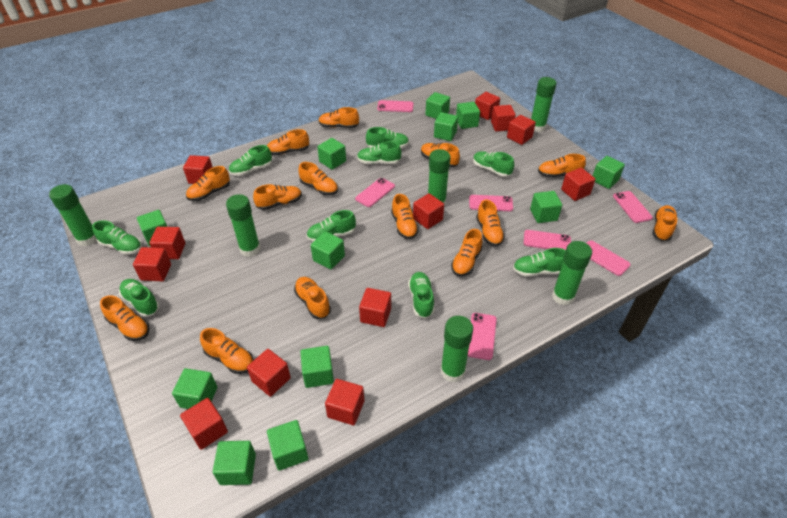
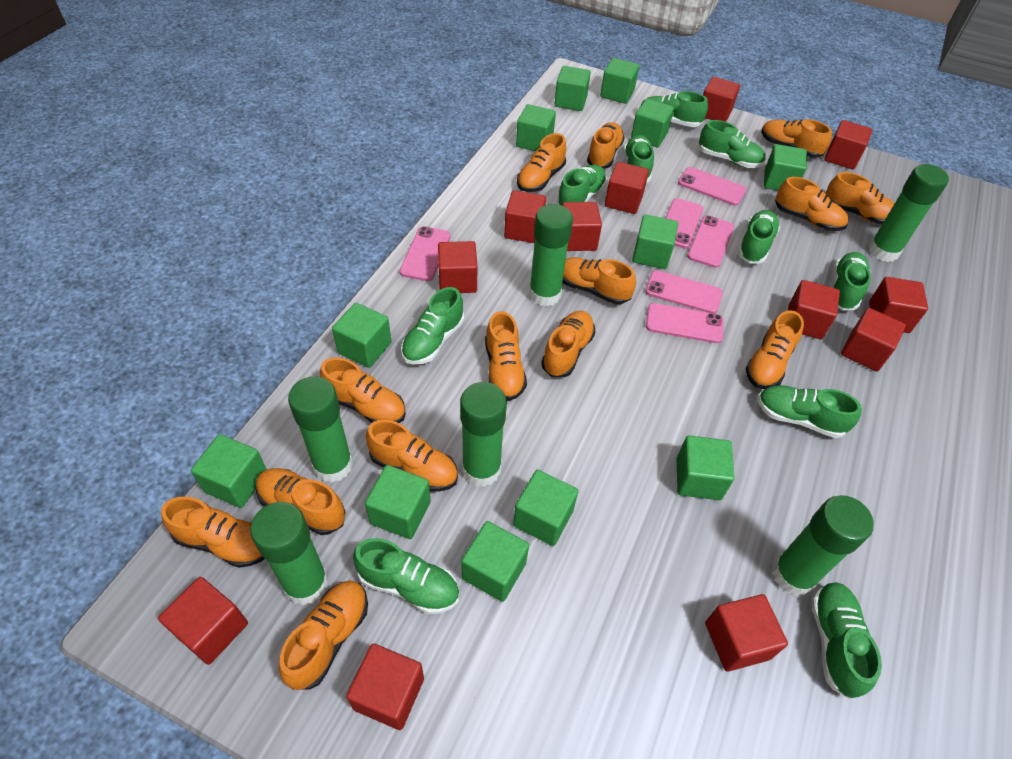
green shoe: [92,220,142,255] [119,279,159,317] [229,145,272,176] [306,210,356,242] [357,142,401,164] [366,127,409,148] [408,272,434,318] [473,151,514,177] [513,248,566,277] = 9 -> [353,538,459,614] [401,287,464,365] [557,165,607,205] [624,135,654,183] [640,91,708,127] [699,120,766,168] [738,210,780,263] [758,385,862,438] [811,582,882,699] [832,252,871,310] = 10
pink phone: [355,178,395,207] [377,100,414,112] [468,313,497,360] [469,195,513,211] [524,230,571,250] [587,240,631,276] [613,191,653,223] = 7 -> [400,226,451,281] [645,270,723,314] [646,303,724,343] [666,198,703,248] [678,167,747,206] [687,216,734,268] = 6

